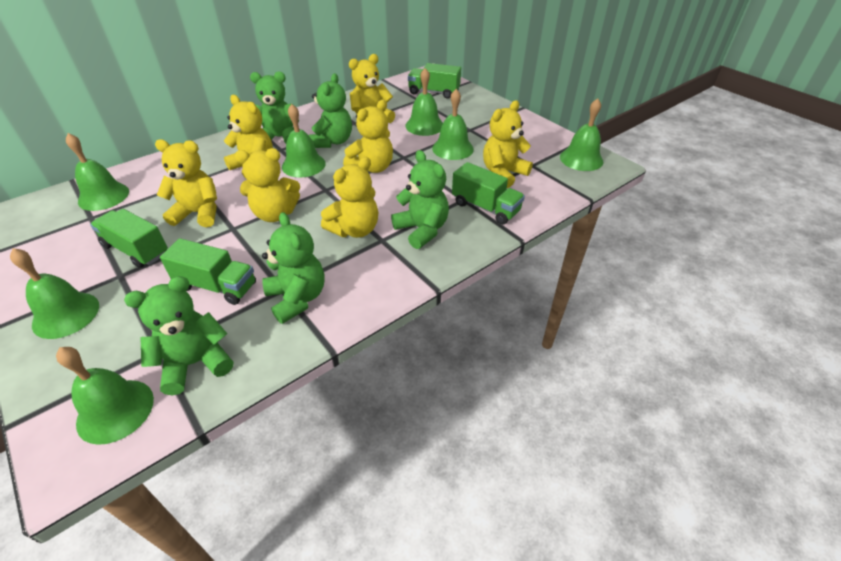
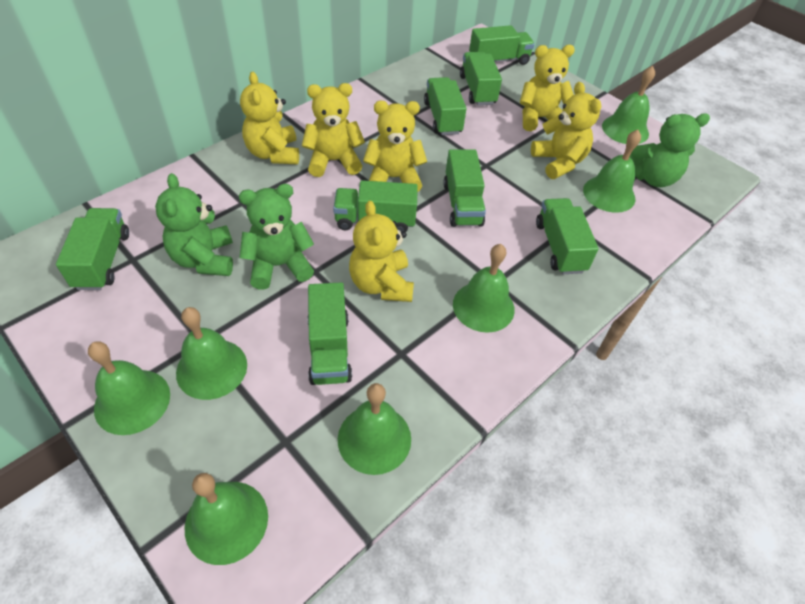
green teddy bear: [124,276,233,395] [250,71,299,143] [262,212,324,324] [309,73,352,148] [391,150,449,249] = 5 -> [155,173,233,276] [239,184,314,289] [629,113,710,187] = 3
green truck: [90,209,168,268] [160,238,256,305] [408,63,461,99] [452,162,525,225] = 4 -> [56,208,129,290] [308,283,352,385] [333,180,418,232] [424,77,467,135] [443,149,486,227] [460,52,502,105] [469,25,535,65] [536,198,599,274] = 8
yellow teddy bear: [155,139,217,227] [224,95,273,177] [235,148,300,222] [321,157,378,238] [343,100,393,173] [349,54,395,123] [483,100,533,188] = 7 -> [240,72,299,164] [302,83,365,177] [349,200,414,302] [363,101,427,192] [520,45,575,131] [531,82,601,179] = 6

